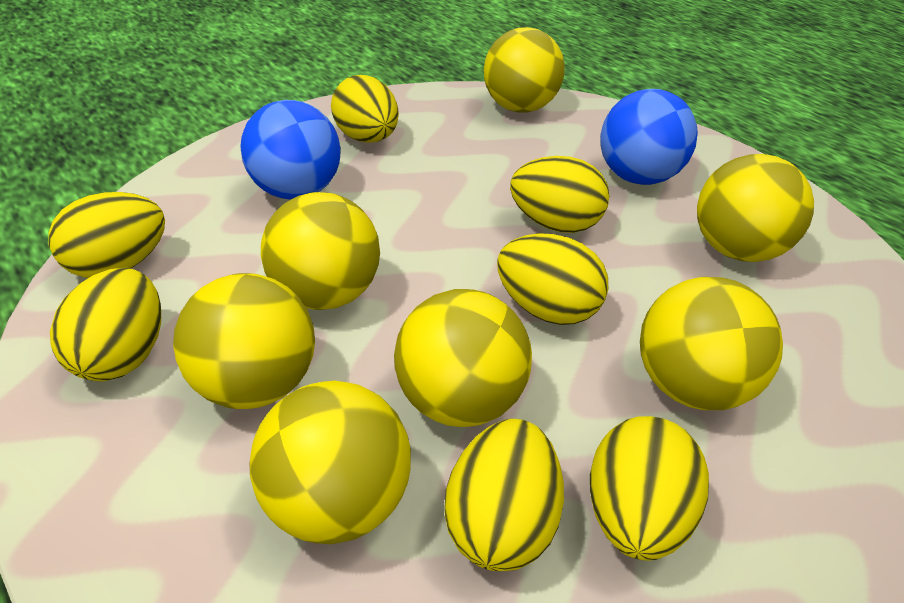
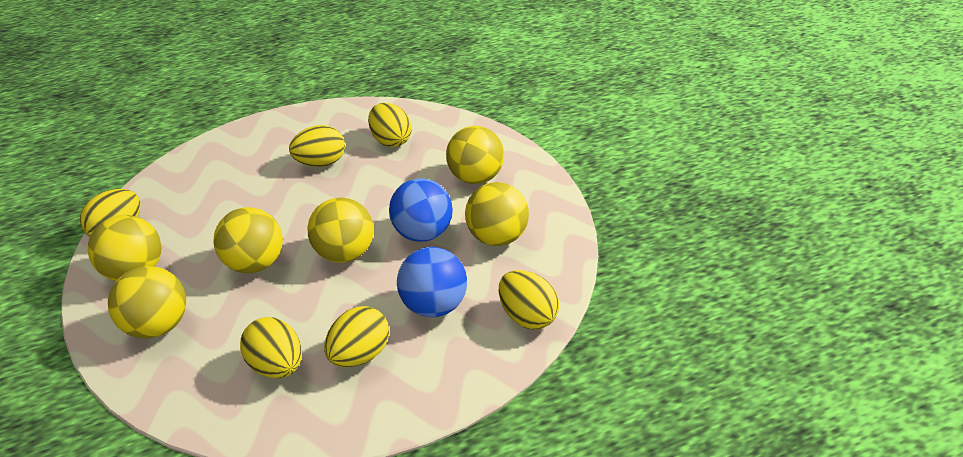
yellow ball: [173,273,315,409] [250,381,411,544] [261,192,380,310] [394,289,532,427] [484,27,565,113] [640,277,783,410] [697,154,814,262] = 7 -> [88,215,161,281] [108,266,186,338] [214,207,283,273] [308,198,374,263] [446,126,504,184] [465,182,529,246] = 6
yellow egg: [48,192,165,278] [50,268,161,381] [331,75,399,143] [444,419,564,571] [497,233,608,325] [510,156,610,233] [590,416,709,561] = 7 -> [80,189,140,237] [240,317,302,378] [289,125,345,167] [324,306,389,367] [368,103,412,147] [499,270,559,330] = 6

